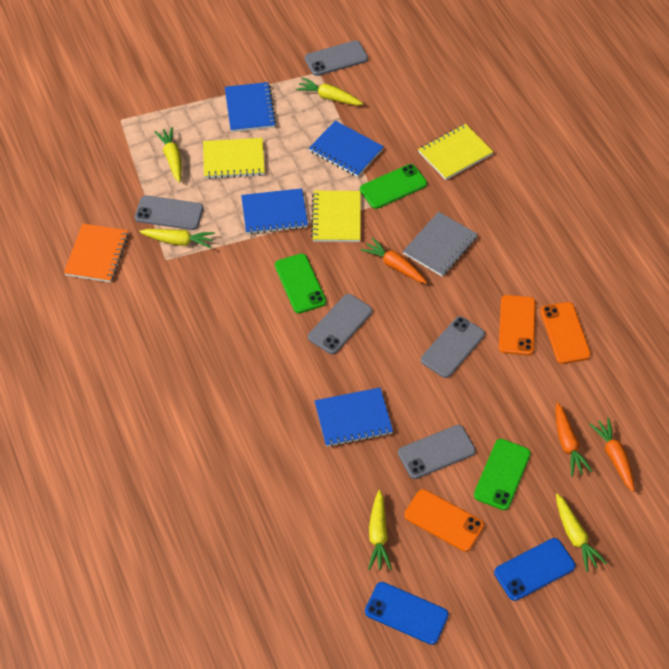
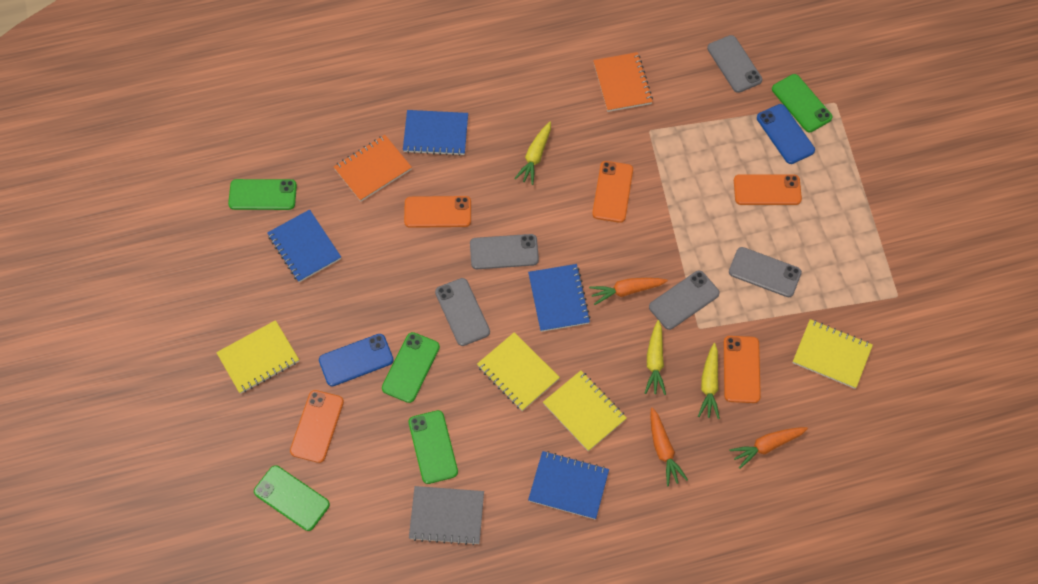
green phone: [275,253,326,313] [360,164,427,209] [474,439,531,510] = 3 -> [228,179,297,210] [254,465,330,531] [382,332,440,403] [409,410,458,484] [772,74,833,132] = 5
orange notebook: [64,223,129,283] = 1 -> [334,135,412,202] [593,52,653,112] = 2
orange phone: [404,489,484,552] [499,295,536,355] [540,302,591,364] = 3 -> [290,390,344,463] [404,196,471,228] [592,161,633,223] [724,336,761,403] [734,174,802,205] = 5
yellow carrot: [139,229,215,248] [154,127,182,183] [296,77,363,105] [368,490,392,570] [556,494,607,572] = 5 -> [514,122,551,185] [645,320,666,395] [698,343,720,419] = 3
yellow notebook: [203,138,265,179] [311,191,361,242] [418,124,493,180] = 3 -> [216,320,299,394] [477,332,560,411] [543,371,627,451] [793,319,873,389] = 4

